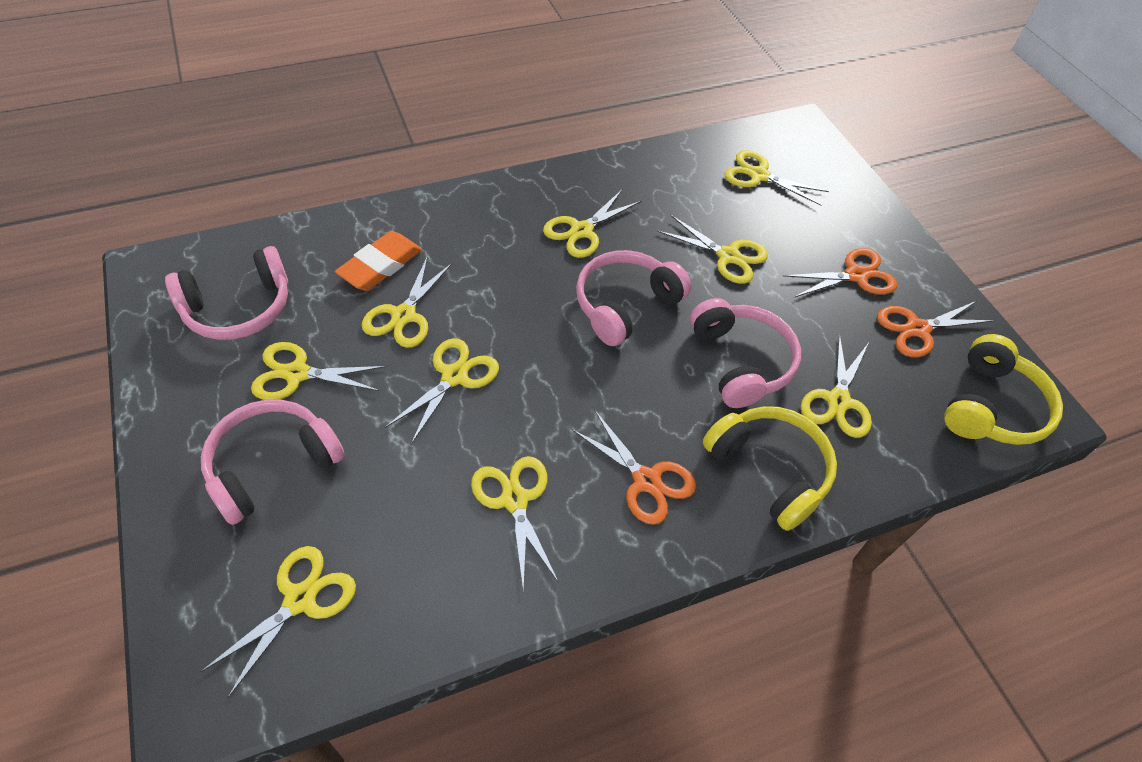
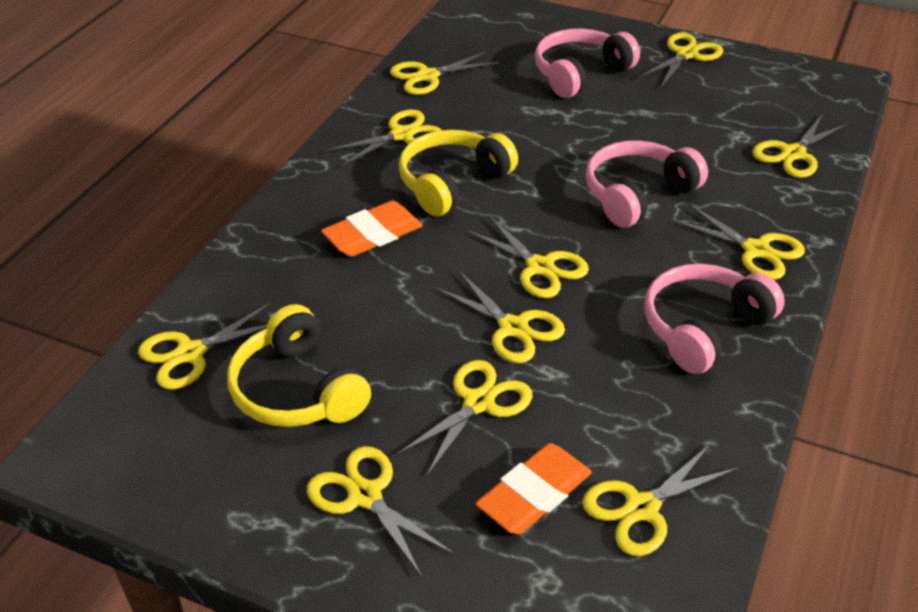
orange eraser: [335,231,422,291] = 1 -> [321,200,423,257] [475,443,592,534] = 2
orange scissors: [571,411,696,525] [783,248,897,297] [877,301,994,358] = 3 -> none = 0
pink headphones: [165,246,288,340] [201,400,345,525] [576,250,691,346] [690,298,801,408] = 4 -> [535,28,640,98] [586,140,708,228] [644,264,785,374] = 3
yellow scissors: [200,546,356,698] [251,342,387,400] [362,255,453,348] [385,338,499,444] [471,456,559,590] [543,190,641,258] [657,215,768,284] [724,150,829,206] [801,334,872,438] = 9 -> [138,302,271,389] [307,446,455,577] [326,110,441,167] [390,52,499,95] [397,360,532,476] [435,271,565,363] [466,215,589,298] [582,444,740,556] [638,32,723,87] [671,203,805,280] [752,115,848,178] = 11

